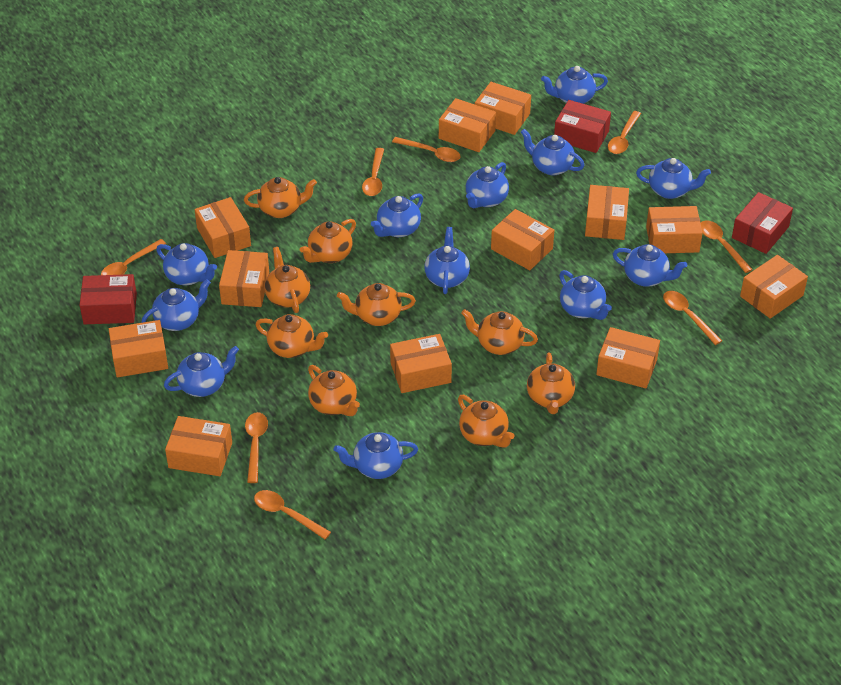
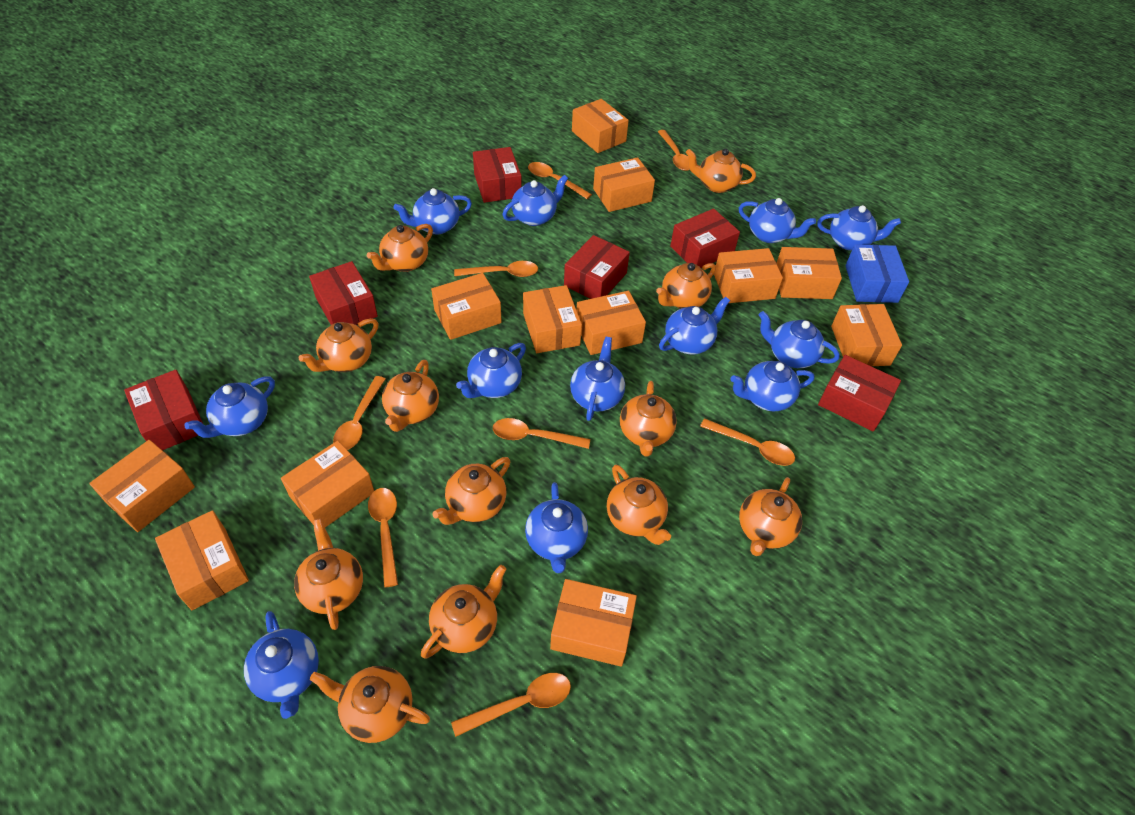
blue box: none = 0 -> [845,244,909,303] = 1
orange teapot: [244,177,317,218] [255,314,328,358] [264,247,310,313] [300,219,356,263] [308,365,360,416] [337,283,416,326] [458,395,515,448] [461,309,538,355] [527,353,575,414] = 9 -> [294,518,363,630] [299,318,378,372] [310,666,430,743] [367,224,433,272] [382,360,439,432] [421,565,506,659] [432,457,510,525] [607,465,671,545] [620,381,677,457] [656,263,716,309] [686,149,756,193] [739,477,802,556] = 12
red box: [80,274,137,324] [554,100,611,153] [732,192,793,254] = 3 -> [124,370,203,451] [309,261,378,325] [473,147,522,203] [564,235,630,299] [670,209,740,268] [818,355,901,432] = 6

